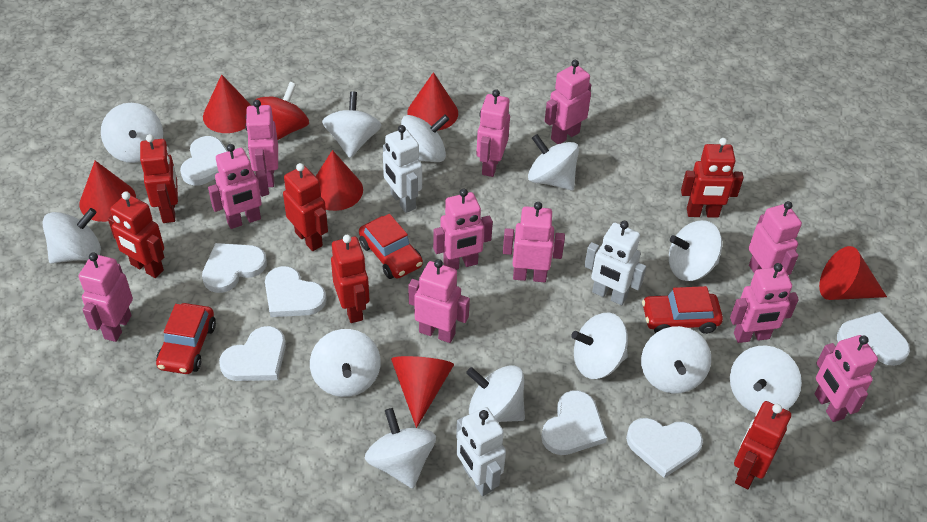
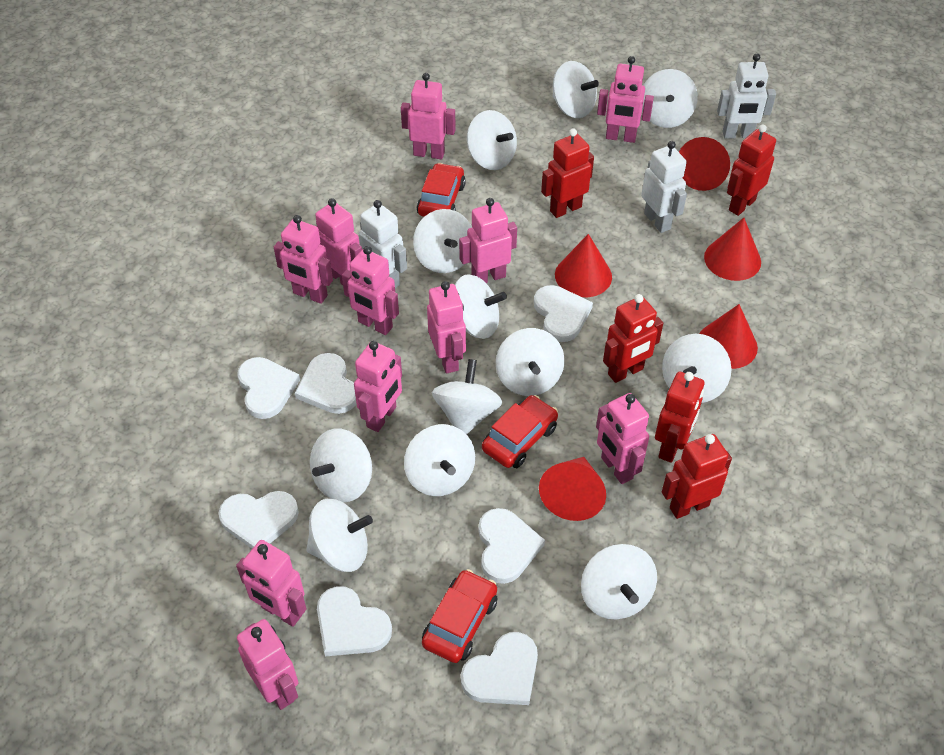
red cone: [79,161,136,222] [203,74,252,133] [315,150,363,211] [391,356,454,428] [407,72,458,130] [819,246,887,300] = 6 -> [539,457,606,521] [555,234,612,297] [679,137,730,191] [699,304,758,369] [704,218,761,281] = 5
red robot: [108,192,164,278] [140,134,178,223] [283,163,328,251] [331,235,369,323] [681,138,744,218] [734,401,791,489] = 6 -> [541,128,594,218] [603,294,663,383] [655,371,704,463] [662,434,732,519] [727,124,776,216] = 5
red spinning top: [255,82,309,140] = 1 -> none = 0

